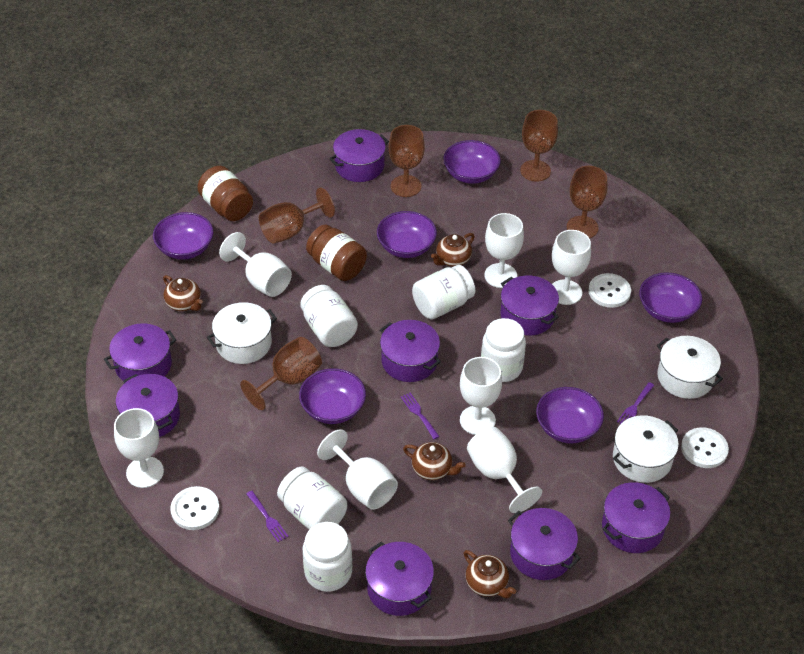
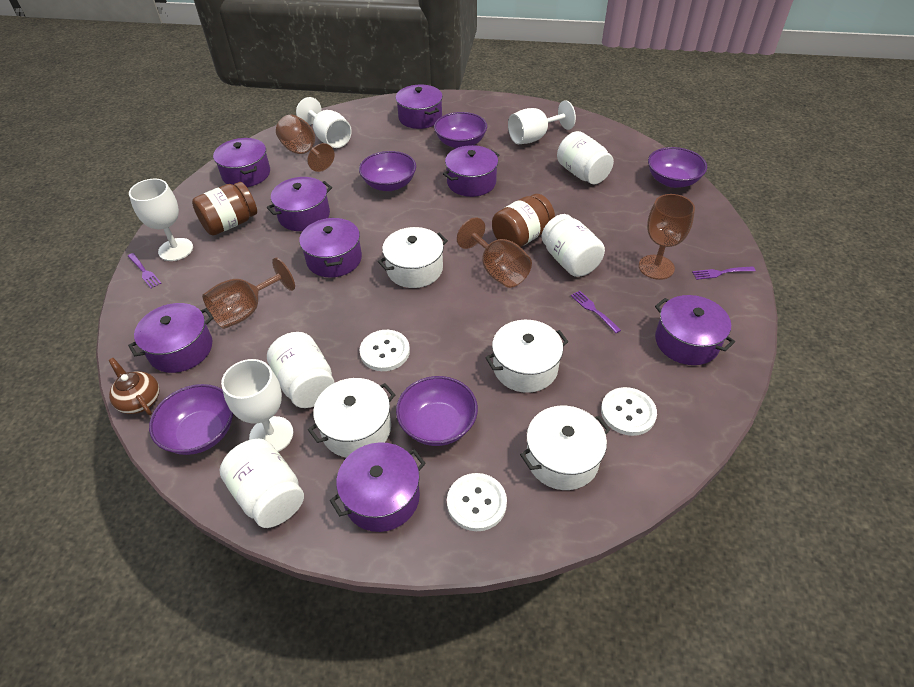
brown goblet: [240,337,322,410] [259,187,335,244] [389,125,425,197] [520,110,558,182] [567,166,607,238] = 5 -> [202,258,295,329] [276,115,335,172] [457,218,532,288] [639,194,695,280] = 4
brown teapot: [163,275,203,311] [403,442,466,480] [431,233,475,267] [463,550,516,598] = 4 -> [108,358,159,415] = 1
purple bowl: [153,212,213,260] [299,368,366,424] [377,211,437,258] [443,140,501,184] [536,387,604,443] [639,272,702,323] = 6 -> [149,384,233,455] [359,151,416,191] [396,376,478,446] [434,112,487,148] [648,147,707,188] = 5
white goblet: [114,408,164,488] [219,232,292,297] [317,429,398,510] [460,357,502,435] [467,427,542,513] [484,213,524,288] [552,230,591,305] = 7 -> [129,179,193,261] [221,359,293,452] [296,97,352,148] [508,100,576,144] = 4
white jar: [277,467,347,530] [300,285,358,347] [303,522,352,592] [412,265,475,320] [481,318,526,382] = 5 -> [219,439,304,528] [267,332,335,408] [542,214,605,277] [557,131,614,184] = 4
white pot: [207,302,277,364] [613,415,679,483] [657,336,723,399] = 3 -> [308,378,395,458] [378,227,448,288] [485,320,568,393] [520,406,610,490] = 4

